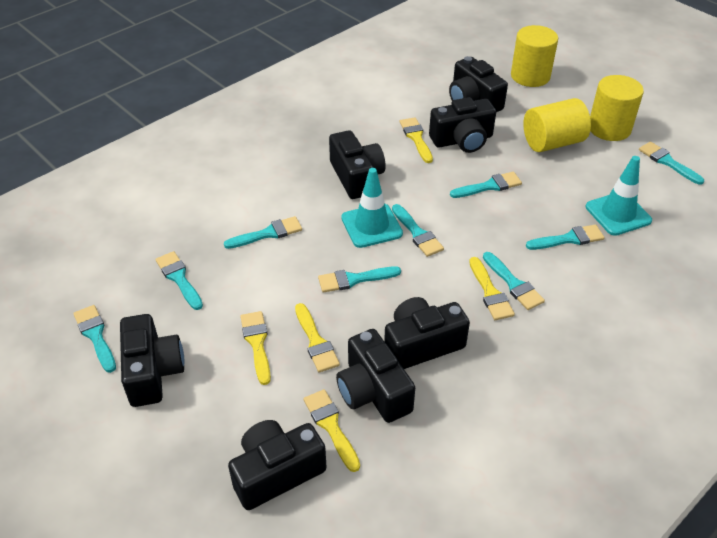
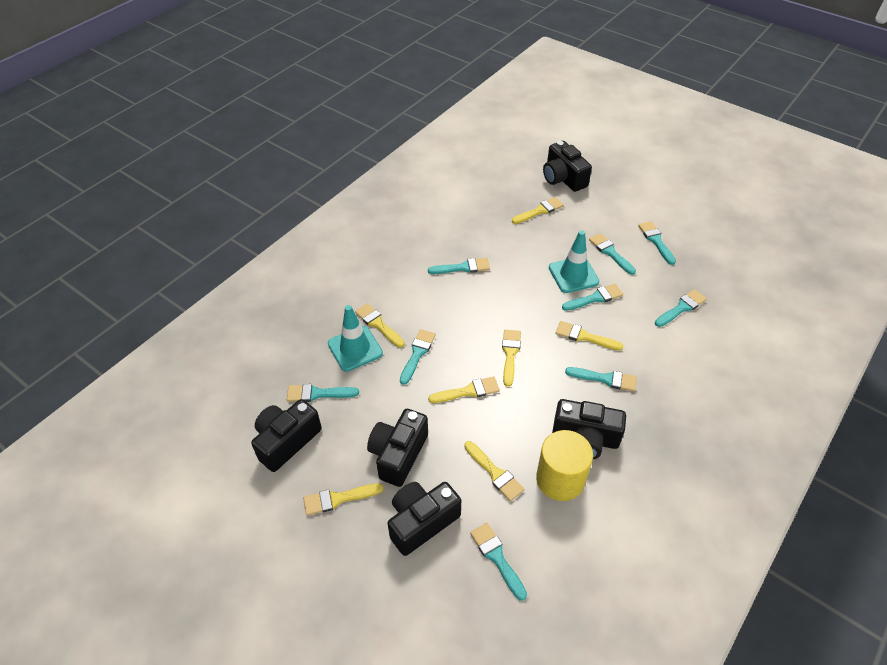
black camera: [120,314,184,407] [228,420,327,510] [329,130,386,199] [336,329,415,423] [384,297,470,369] [429,97,496,153] [449,56,508,112] = 7 -> [251,399,322,472] [367,409,428,487] [388,482,461,556] [543,141,592,192] [552,399,626,459] = 5
yellow brush: [240,311,271,385] [295,303,340,372] [303,389,360,472] [400,117,433,163] [469,257,515,320] = 5 -> [303,483,383,516] [355,303,405,348] [428,376,500,403] [464,441,525,501] [502,329,521,387] [512,197,564,224] [555,321,623,351] = 7
yellow cylinder: [511,25,558,87] [523,98,591,152] [590,75,644,141] = 3 -> [536,430,593,501] = 1

